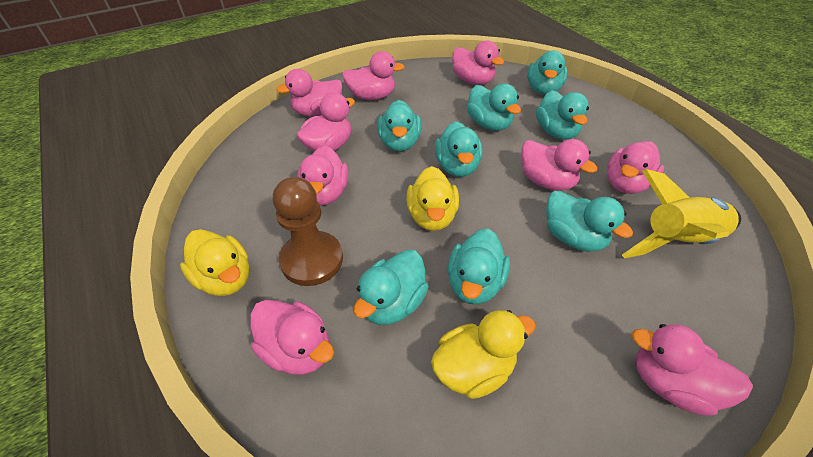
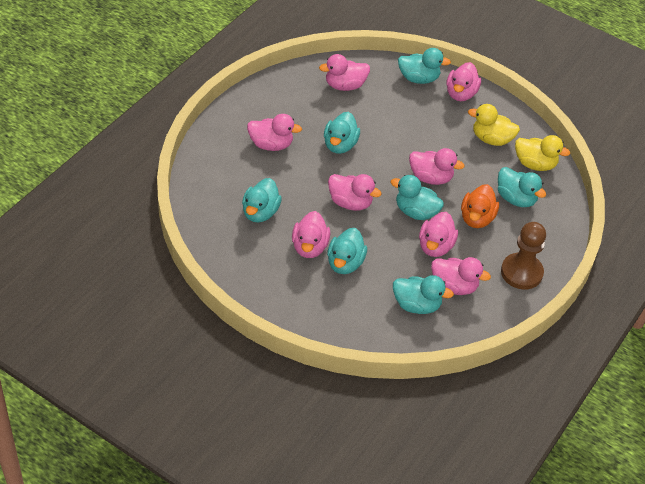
orange duck: none = 0 -> [461,184,499,228] = 1
pink duck: [251,300,334,375] [276,69,342,117] [297,93,355,151] [297,145,348,206] [342,51,405,100] [452,40,504,85] [521,139,597,191] [607,141,664,194] [632,324,753,416] = 9 -> [247,114,302,151] [292,211,330,258] [319,54,370,91] [328,174,382,211] [409,148,465,185] [419,212,458,257] [431,257,491,295] [446,62,481,101] = 8
turquoise duck: [354,250,429,325] [377,100,422,151] [435,121,483,177] [448,229,510,305] [467,84,521,131] [527,51,568,95] [536,90,589,140] [546,191,633,251] = 8 -> [242,178,282,222] [324,112,360,154] [327,228,367,274] [391,175,444,220] [393,275,454,314] [398,48,451,84] [498,167,546,207] = 7
yellow duck: [180,229,249,296] [406,166,459,231] [431,310,536,399] = 3 -> [468,104,520,146] [515,135,570,171] = 2
yellow rocket: [622,169,741,258] = 1 -> none = 0

